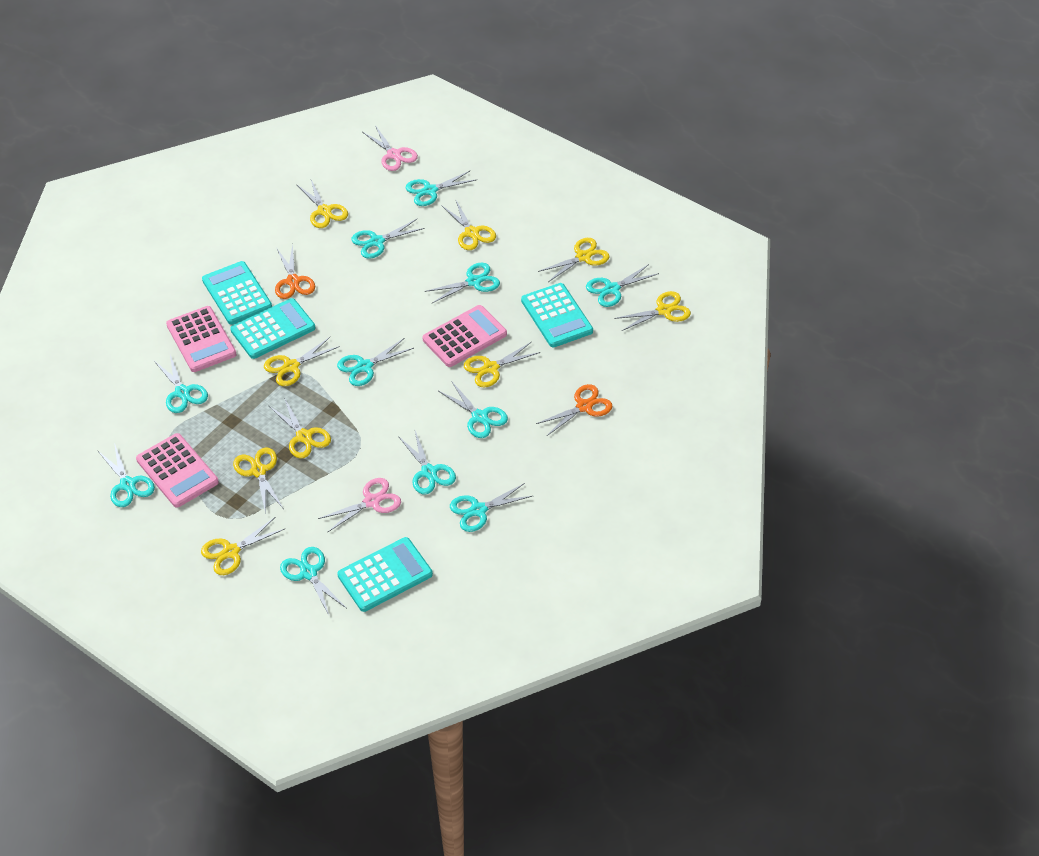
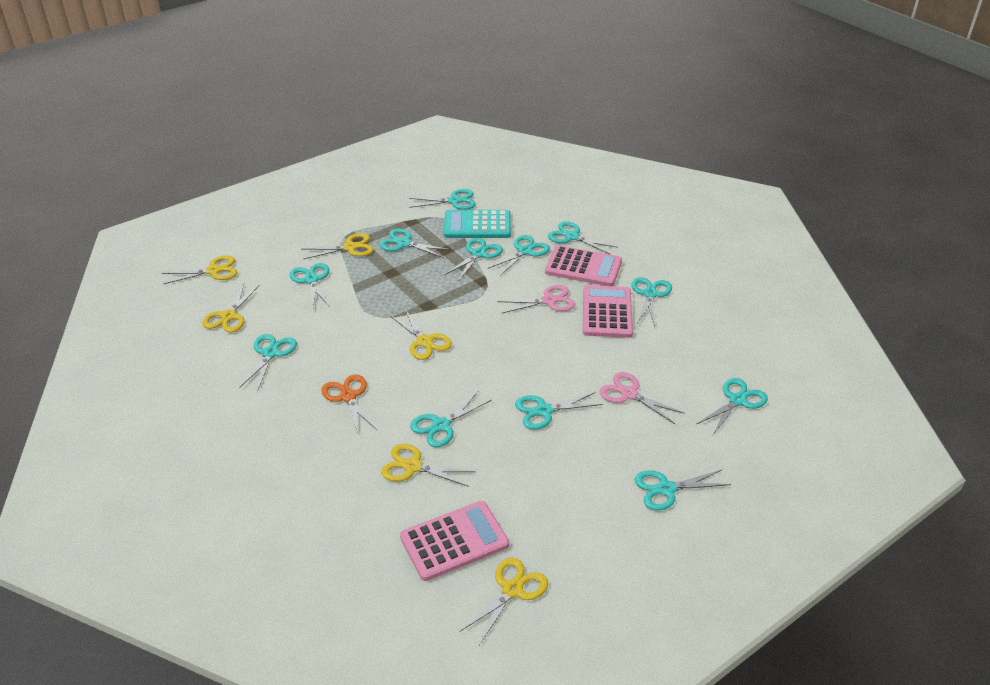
orange scissors: [275,244,315,299] [536,384,613,436] = 2 -> [321,374,378,436] = 1
turquoise calculator: [202,261,272,325] [230,298,315,359] [337,537,433,612] [521,283,593,348] = 4 -> [444,210,511,238] = 1
turquoise scissors: [97,443,155,507] [154,355,208,413] [280,547,346,615] [337,338,414,386] [351,219,425,259] [398,431,456,494] [406,170,476,206] [424,263,500,303] [439,381,508,438] [450,483,532,532] [586,264,659,307] = 11 -> [239,334,297,392] [289,263,330,307] [379,229,451,258] [409,189,476,210] [410,391,492,447] [445,238,503,280] [487,235,550,276] [515,392,603,429] [548,221,618,255] [631,277,672,327] [635,470,731,511] [697,378,768,435] = 12
yellow scissors: [201,517,285,575] [233,447,284,514] [264,337,340,386] [269,398,331,459] [296,180,348,228] [441,200,496,250] [464,342,541,388] [538,238,610,282] [614,291,691,331] = 9 -> [162,255,237,284] [202,284,260,333] [303,233,374,259] [381,444,476,487] [390,309,452,360] [460,558,548,645] = 6

